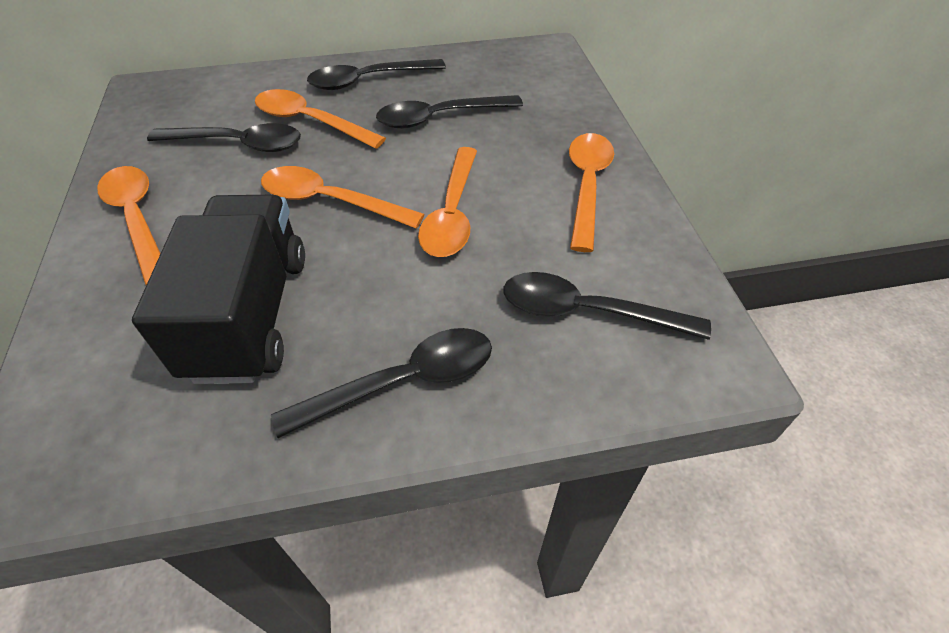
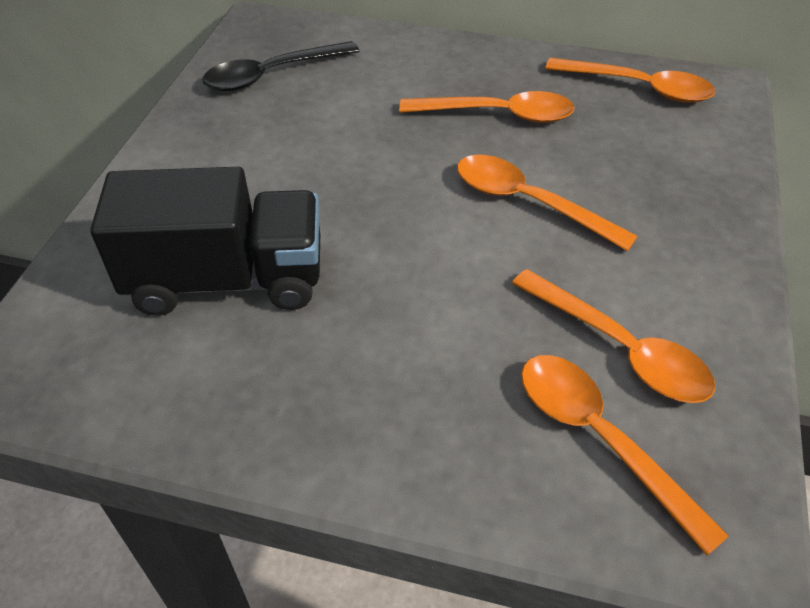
black spoon: [147,123,301,152] [271,328,492,438] [307,59,446,90] [376,95,523,128] [503,272,711,340] = 5 -> [202,41,360,91] = 1

